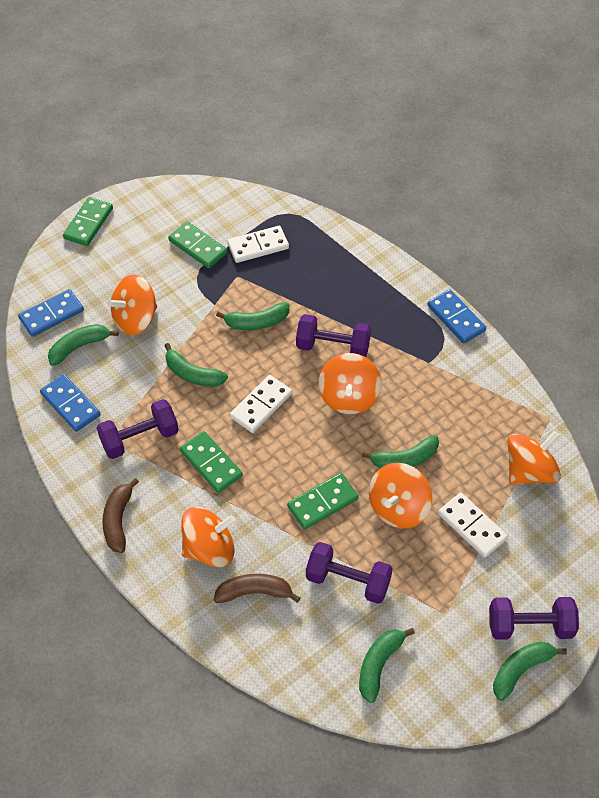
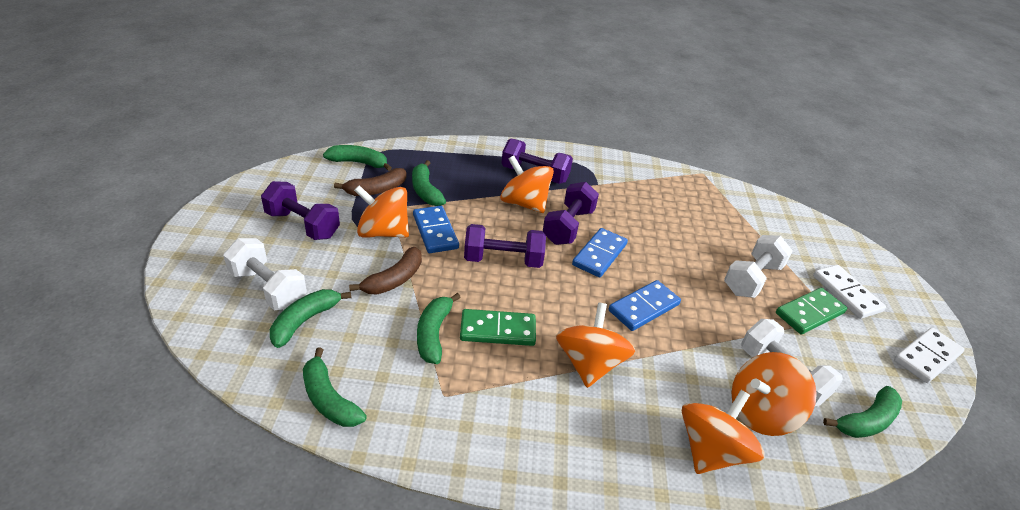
green domino: [63,197,113,246] [168,222,227,268] [180,431,243,493] [287,473,359,530] = 4 -> [460,309,536,346] [776,288,847,335] = 2
white domino: [227,226,289,263] [230,375,292,433] [438,493,508,558] = 3 -> [813,265,886,319] [894,328,965,383] = 2
white dumbbell: none = 0 -> [223,238,307,311] [724,235,793,298] [741,319,843,406] = 3

